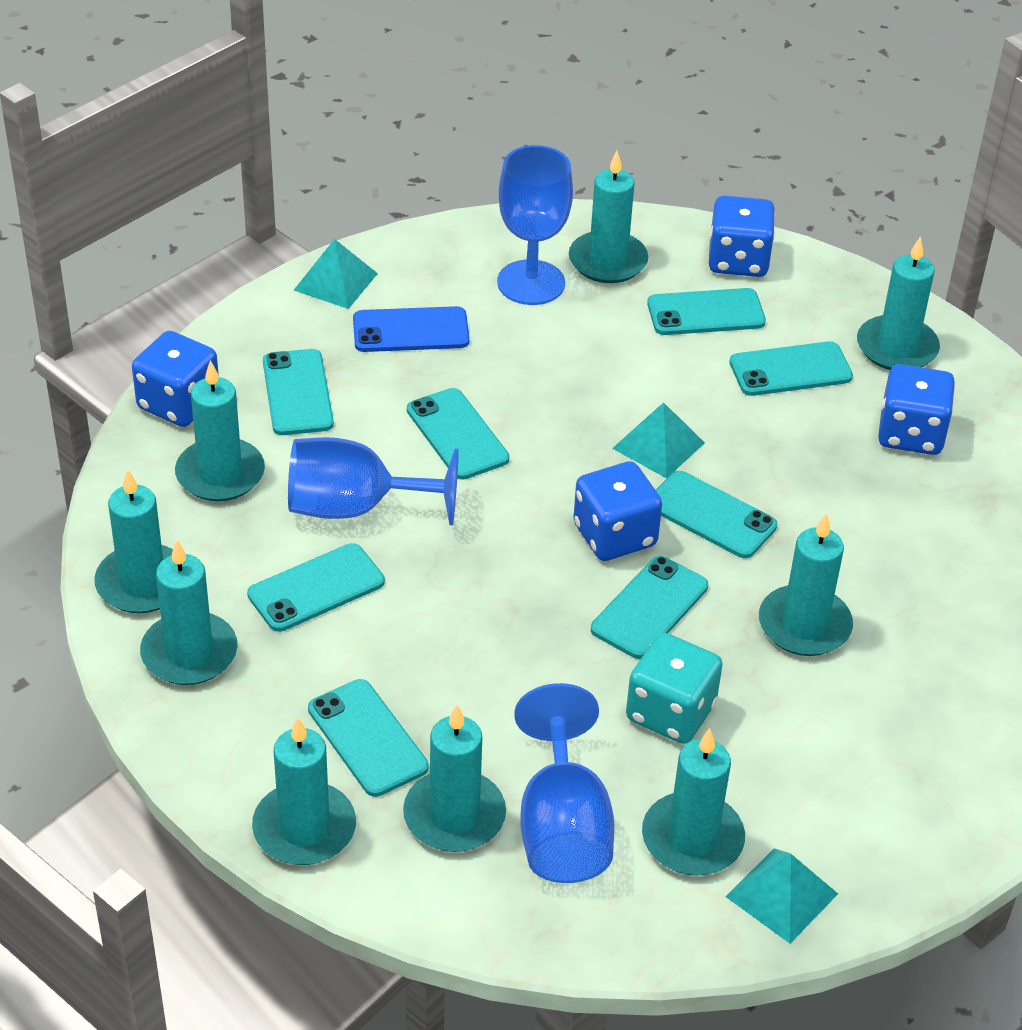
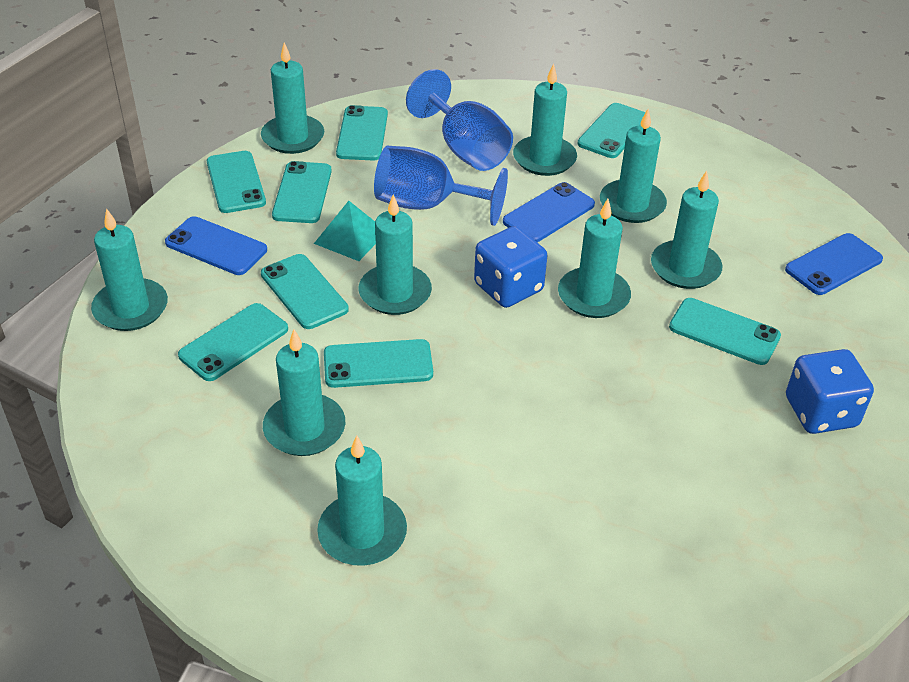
blue dice: [132,331,219,427] [573,461,662,561] [709,196,775,277] [878,364,955,455] = 4 -> [474,226,547,308] [786,349,874,434] = 2
blue goblet: [288,437,459,525] [497,145,573,305] [514,683,614,883] = 3 -> [374,146,508,226] [406,69,513,171] = 2
blue phone: [353,306,470,352] = 1 -> [165,216,267,275] [503,182,595,242] [785,233,883,295] = 3
turquoise dice: [626,633,723,744] = 1 -> none = 0
turquoise pyramid: [294,239,378,309] [612,402,705,479] [725,848,838,943] = 3 -> [314,201,376,261] = 1

